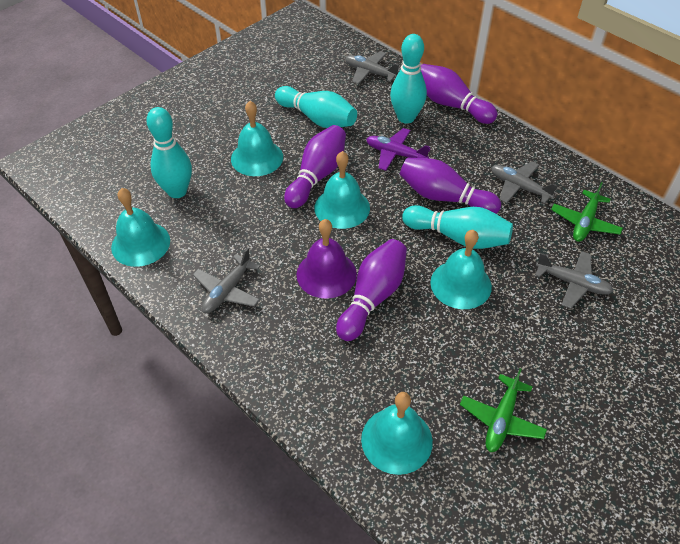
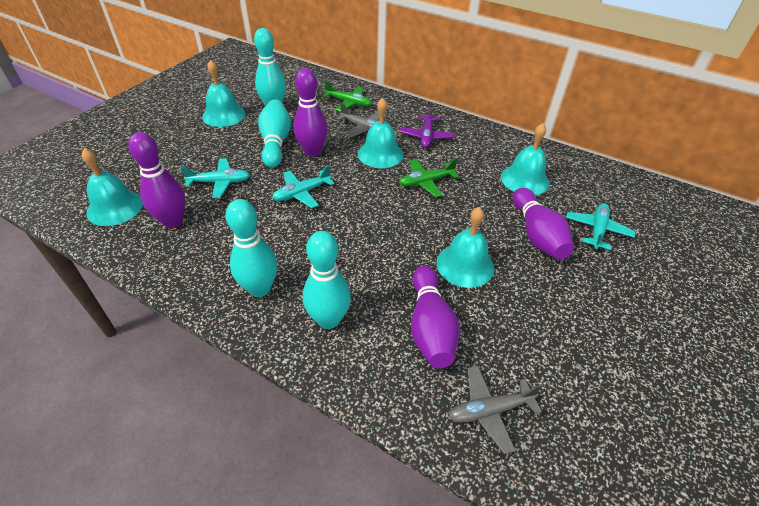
grey plane: [193,248,261,313] [345,51,401,84] [491,161,558,204] [535,251,613,309] = 4 -> [336,103,379,138] [449,366,542,454] = 2
purple bell: [296,219,357,299] = 1 -> none = 0
turquoise plane: none = 0 -> [181,158,250,198] [272,165,335,208] [566,203,635,250] = 3

